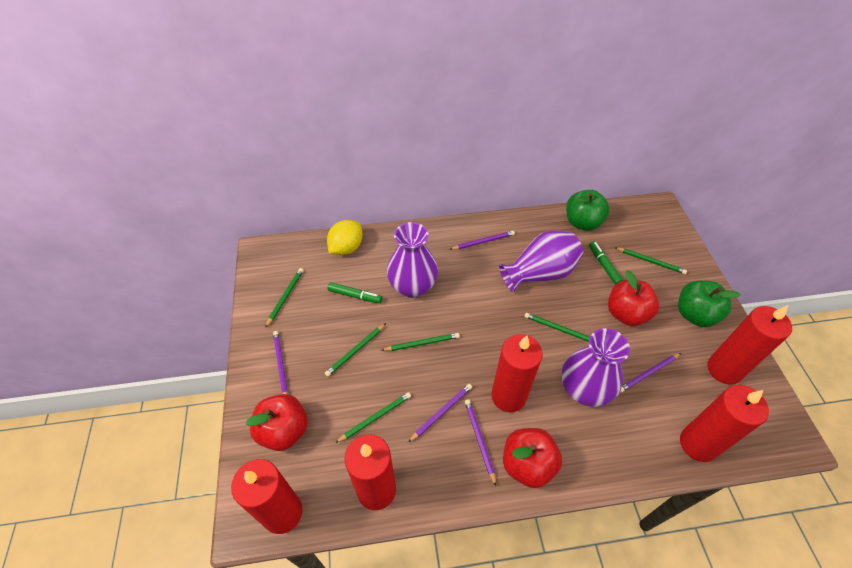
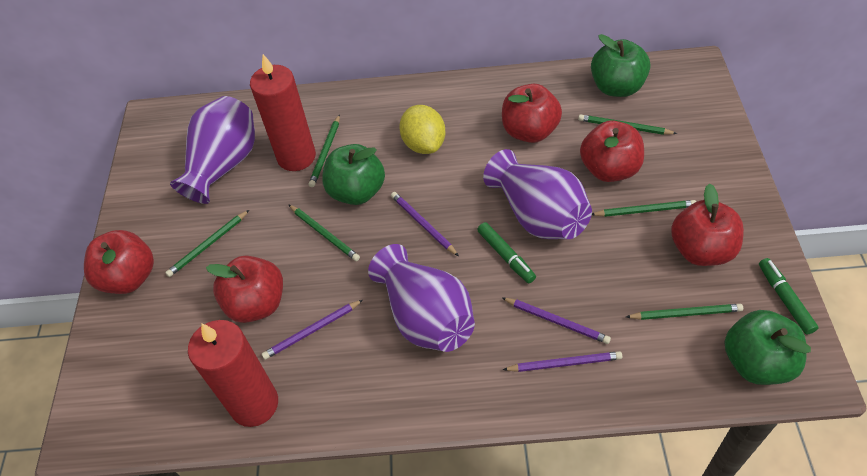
green apple: [566,190,610,231] [678,280,741,327] = 2 -> [322,144,385,205] [591,34,650,97] [725,310,811,385] = 3
purple pencil: [273,331,288,394] [408,384,472,442] [451,231,515,250] [465,399,496,486] [620,353,681,392] = 5 -> [262,300,363,360] [391,192,459,256] [502,298,611,344] [502,351,622,372] = 4
red apple: [246,394,308,451] [503,428,562,488] [608,270,659,326] = 3 -> [84,230,154,294] [206,255,283,323] [502,84,562,143] [580,120,644,182] [671,183,744,266] = 5
red candle: [231,459,302,534] [344,434,396,510] [491,334,543,412] [680,385,769,462] [707,305,792,385] = 5 -> [188,320,278,427] [250,54,316,171] = 2

